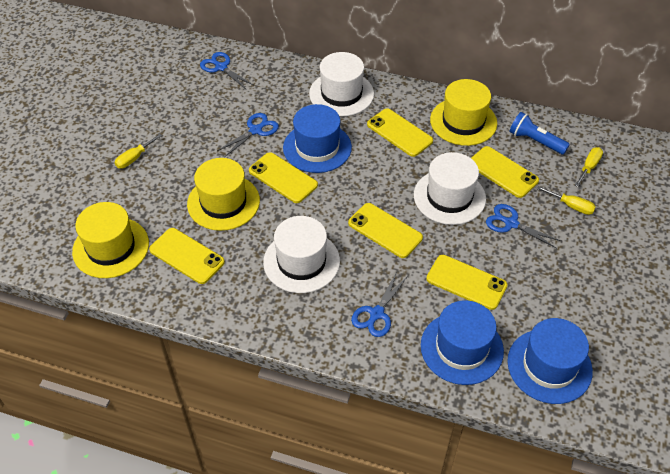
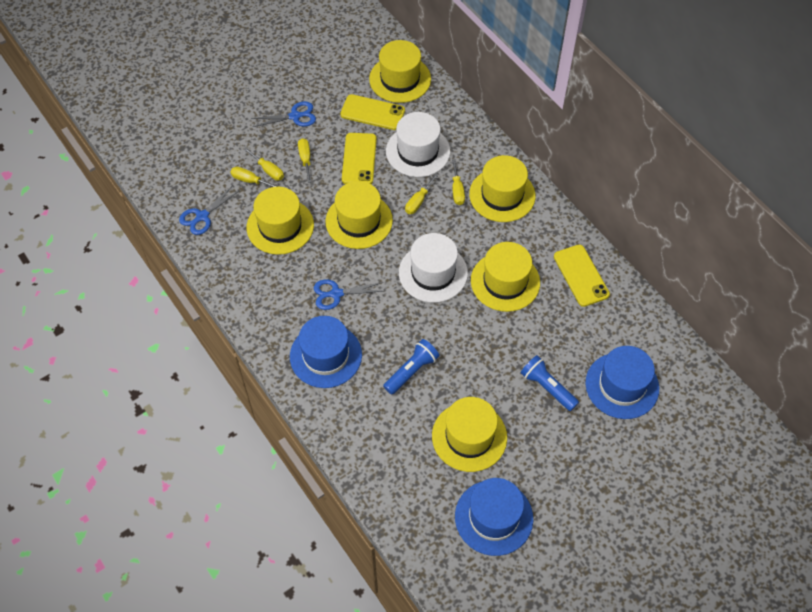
blue flashlight: [509,112,570,155] = 1 -> [383,339,439,395] [521,355,579,411] = 2
blue scissors: [200,52,253,89] [217,113,279,157] [351,272,408,337] [486,204,561,249] = 4 -> [179,185,240,235] [251,101,316,127] [314,279,383,310] = 3
white hat: [263,216,340,293] [309,52,374,116] [414,152,486,225] = 3 -> [386,112,450,177] [399,233,468,303] = 2
yellow hat: [72,202,149,278] [187,158,260,231] [430,79,497,146] = 3 -> [247,187,314,255] [326,181,393,249] [369,40,431,103] [432,397,507,472] [469,155,536,222] [471,242,540,312] = 6
yellow phone: [149,228,225,284] [249,152,318,203] [348,203,423,258] [367,109,433,157] [426,255,508,310] [471,146,539,198] = 6 -> [340,94,405,130] [342,133,377,184] [554,245,610,307] = 3
yellow screwdriver: [115,134,162,169] [537,186,596,215] [575,147,603,187] = 3 -> [230,167,280,187] [243,148,284,181] [298,138,311,183] [405,174,438,214] [452,159,465,205] = 5

